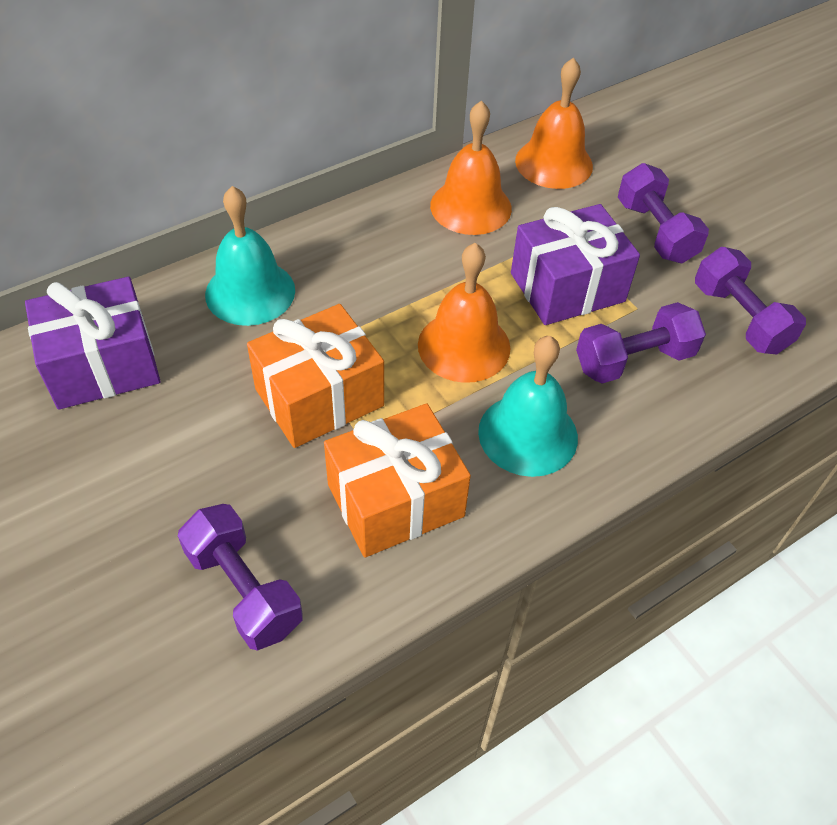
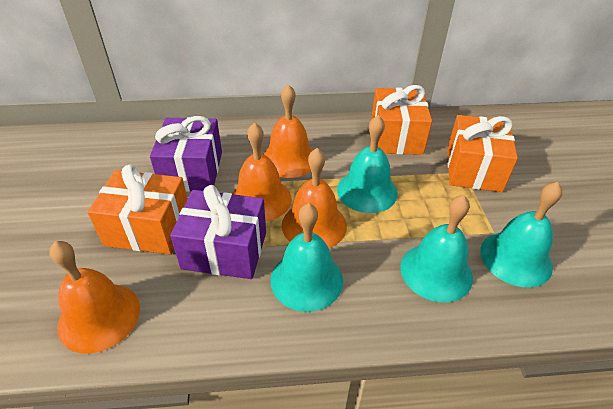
orange bell: [418,243,510,383] [430,100,512,235] [515,57,593,189] = 3 -> [50,241,140,354] [232,122,292,222] [263,84,313,178] [282,148,347,248] = 4
orange gift: [247,304,384,448] [324,404,471,557] = 2 -> [87,164,188,254] [371,85,432,155] [447,115,518,192] = 3
purple dumbbell: [178,504,303,651] [576,302,706,384] [618,163,709,263] [695,247,806,355] = 4 -> none = 0
turquoise bell: [205,186,295,326] [478,336,578,477] = 2 -> [270,203,343,312] [337,115,398,213] [400,195,473,302] [480,182,562,287] = 4

